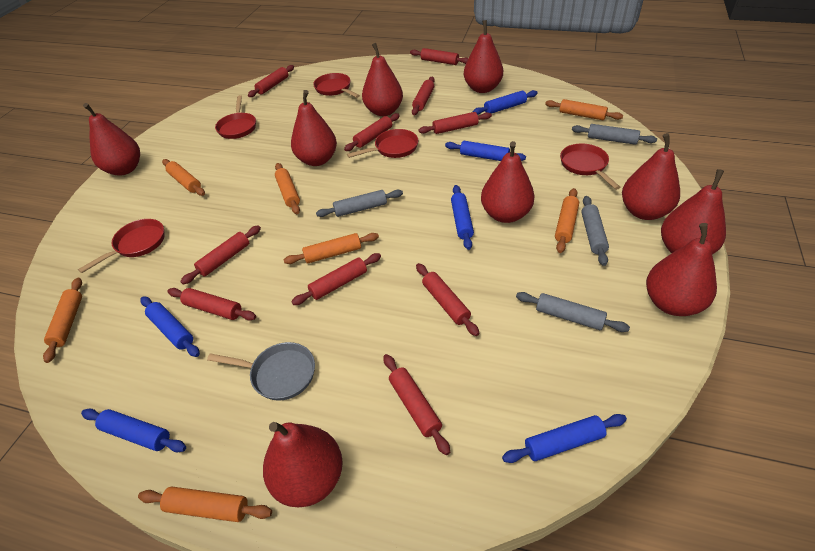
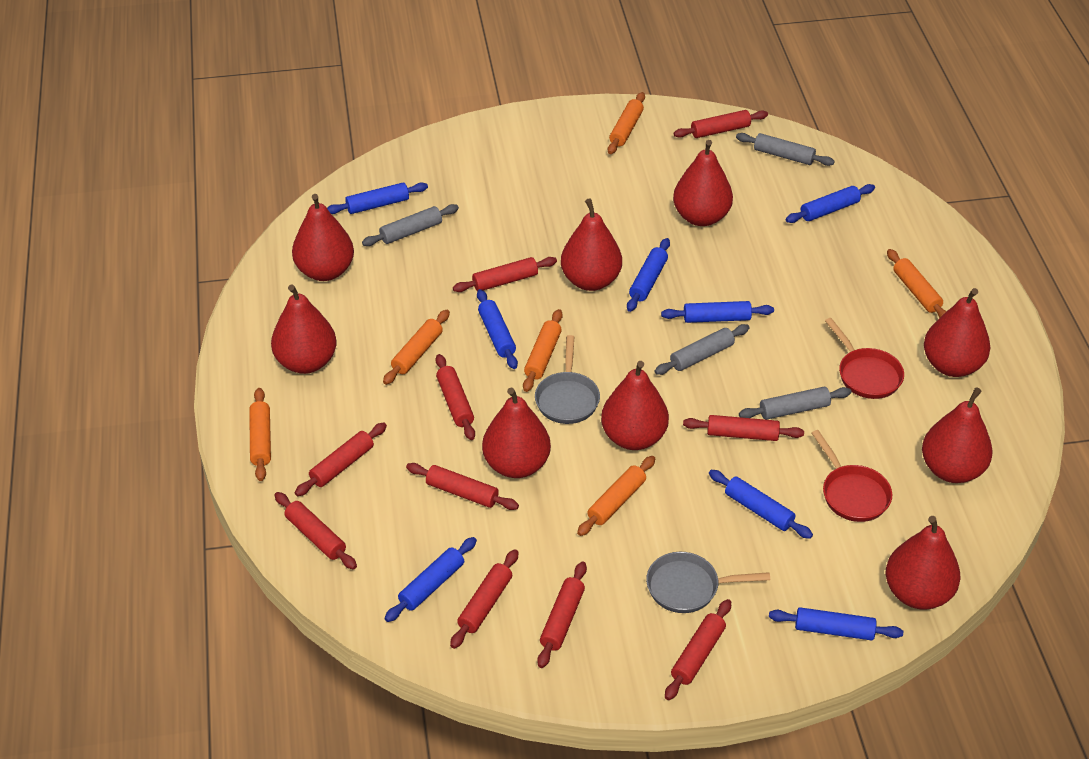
blue rolling pin: [81,409,186,452] [141,296,200,357] [445,141,526,161] [451,185,474,250] [473,90,538,115] [502,414,627,463] = 6 -> [327,182,428,214] [385,537,477,622] [477,289,518,369] [627,238,670,312] [661,301,774,323] [709,470,813,539] [769,607,903,641] [786,184,875,223] = 8
grey pan: [207,342,315,401] = 1 -> [535,335,600,424] [646,552,770,613] = 2
orange rolling pin: [43,278,82,363] [138,487,272,522] [162,159,205,196] [275,163,300,214] [284,233,379,264] [545,99,623,120] [555,188,579,253] = 7 -> [249,388,271,481] [383,310,450,385] [523,309,563,392] [577,456,655,536] [608,92,645,154] [887,249,947,318] = 6
red pan: [78,219,165,273] [215,95,256,139] [313,73,360,98] [347,129,418,158] [560,143,620,190] = 5 -> [812,430,892,522] [825,318,904,399] = 2

